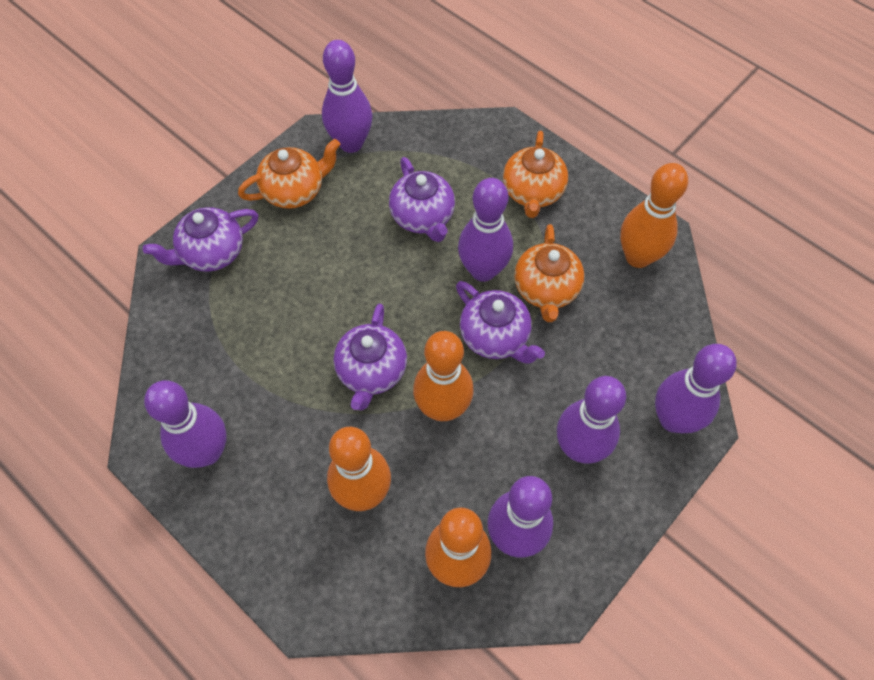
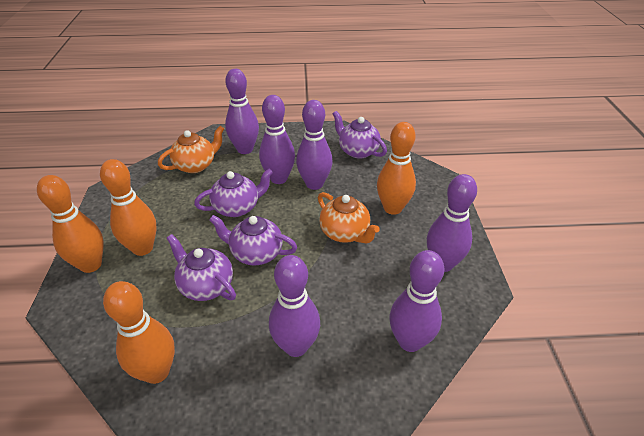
orange teapot: [238,139,340,209] [503,131,568,218] [514,224,584,322] = 3 -> [158,126,224,173] [318,192,380,243] = 2

